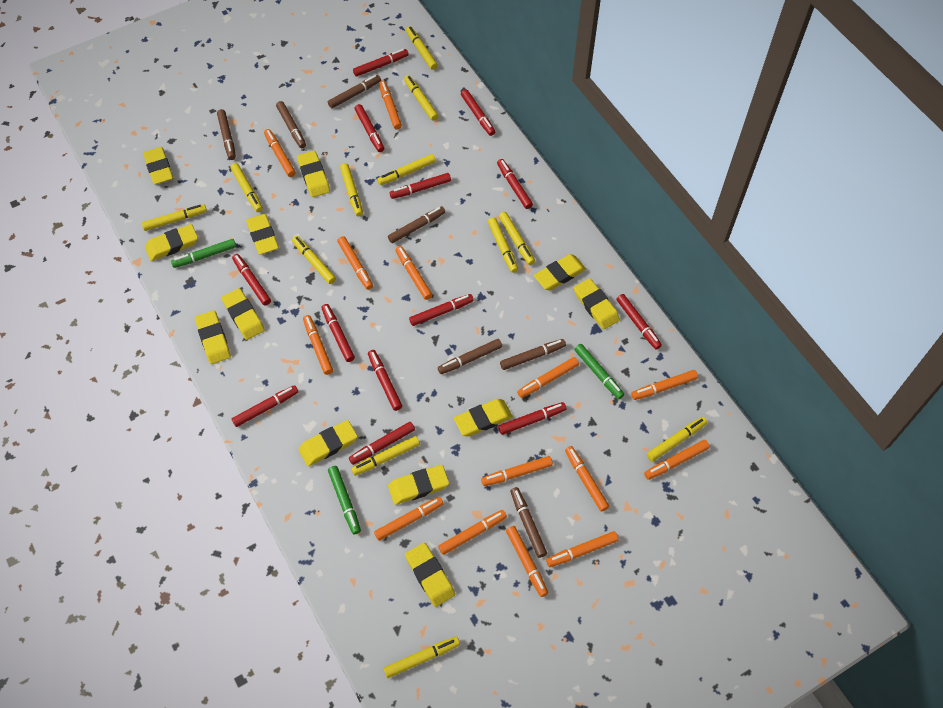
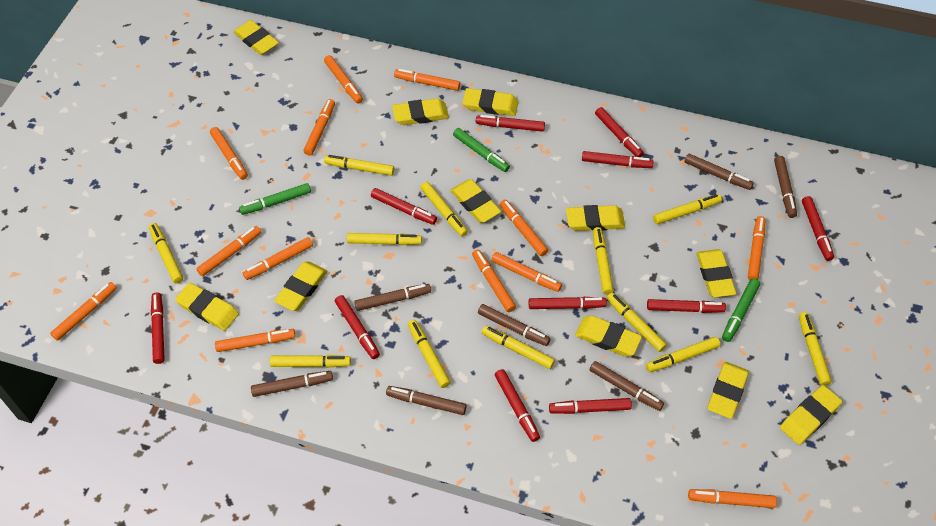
orange marker: [264,129,296,177] [303,315,333,375] [337,236,373,290] [374,497,443,541] [379,81,402,130] [395,246,432,300] [438,510,507,555] [481,456,553,486] [506,526,548,597] [517,357,579,398] [546,531,619,567] [565,446,609,512] [631,370,698,400] [644,440,710,480] = 14 -> [50,282,117,341] [196,226,261,277] [210,127,248,180] [215,329,295,352] [243,237,313,280] [304,99,335,155] [324,55,363,104] [394,69,460,91] [472,249,516,312] [491,252,562,292] [500,200,548,256] [688,489,777,508] [748,216,766,280] = 13
red marker: [232,254,271,306] [232,385,298,427] [321,304,355,362] [349,422,415,465] [353,49,409,77] [354,104,384,152] [368,350,402,411] [390,173,451,199] [409,294,474,326] [461,89,495,136] [497,159,533,209] [498,402,566,435] [616,294,662,350] = 13 -> [151,292,165,364] [335,295,380,359] [371,188,437,225] [476,115,545,132] [495,369,540,442] [529,297,607,309] [549,398,632,414] [582,151,654,168] [595,107,644,157] [647,299,726,313] [802,196,834,261] = 11
yellow eraser: [143,147,173,185] [145,224,198,261] [195,310,231,364] [222,288,265,340] [246,214,279,254] [297,151,330,197] [299,420,358,466] [388,465,449,505] [405,543,455,607] [454,399,513,437] [534,254,586,291] [574,278,620,330] = 12 -> [175,283,239,331] [233,20,279,55] [274,262,327,311] [392,98,449,125] [450,179,501,223] [463,88,518,116] [566,205,625,231] [575,316,642,357] [696,249,737,297] [707,362,749,419] [780,385,842,445] = 11

